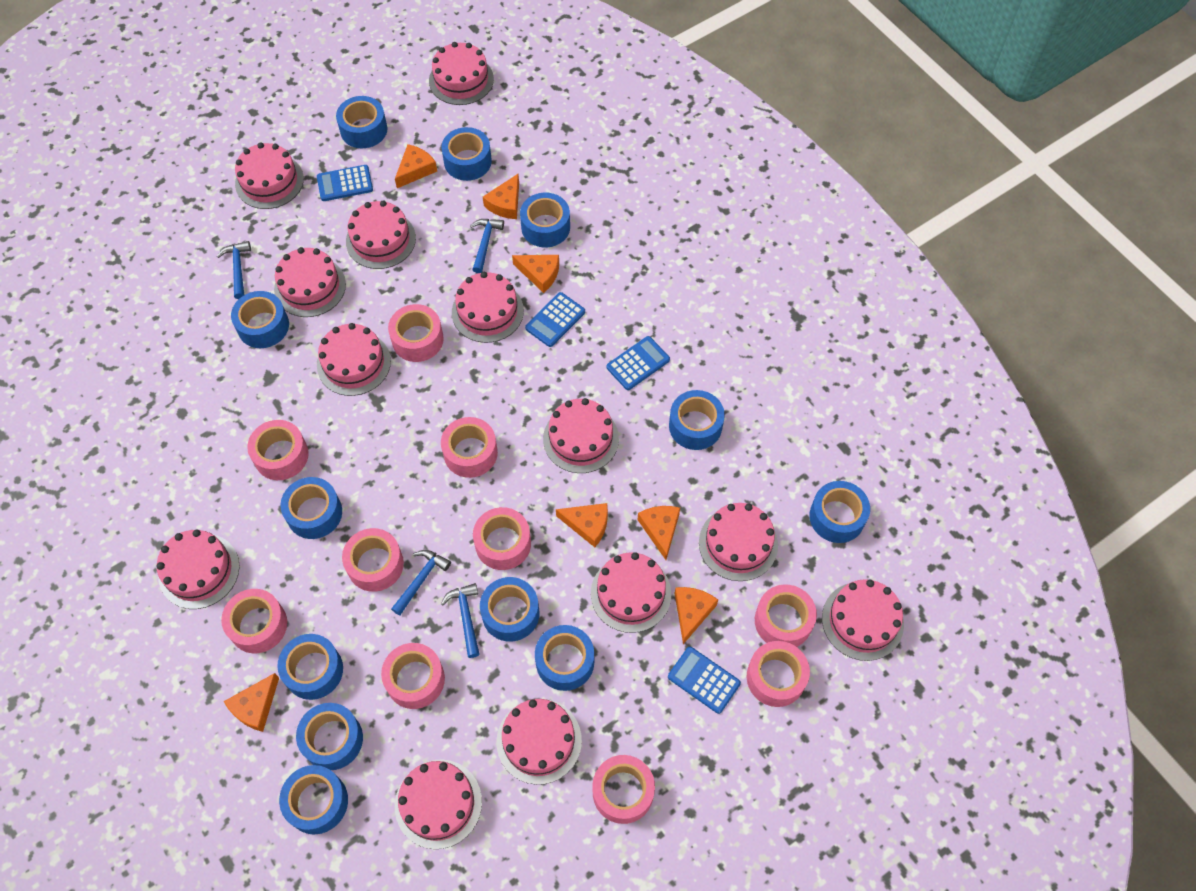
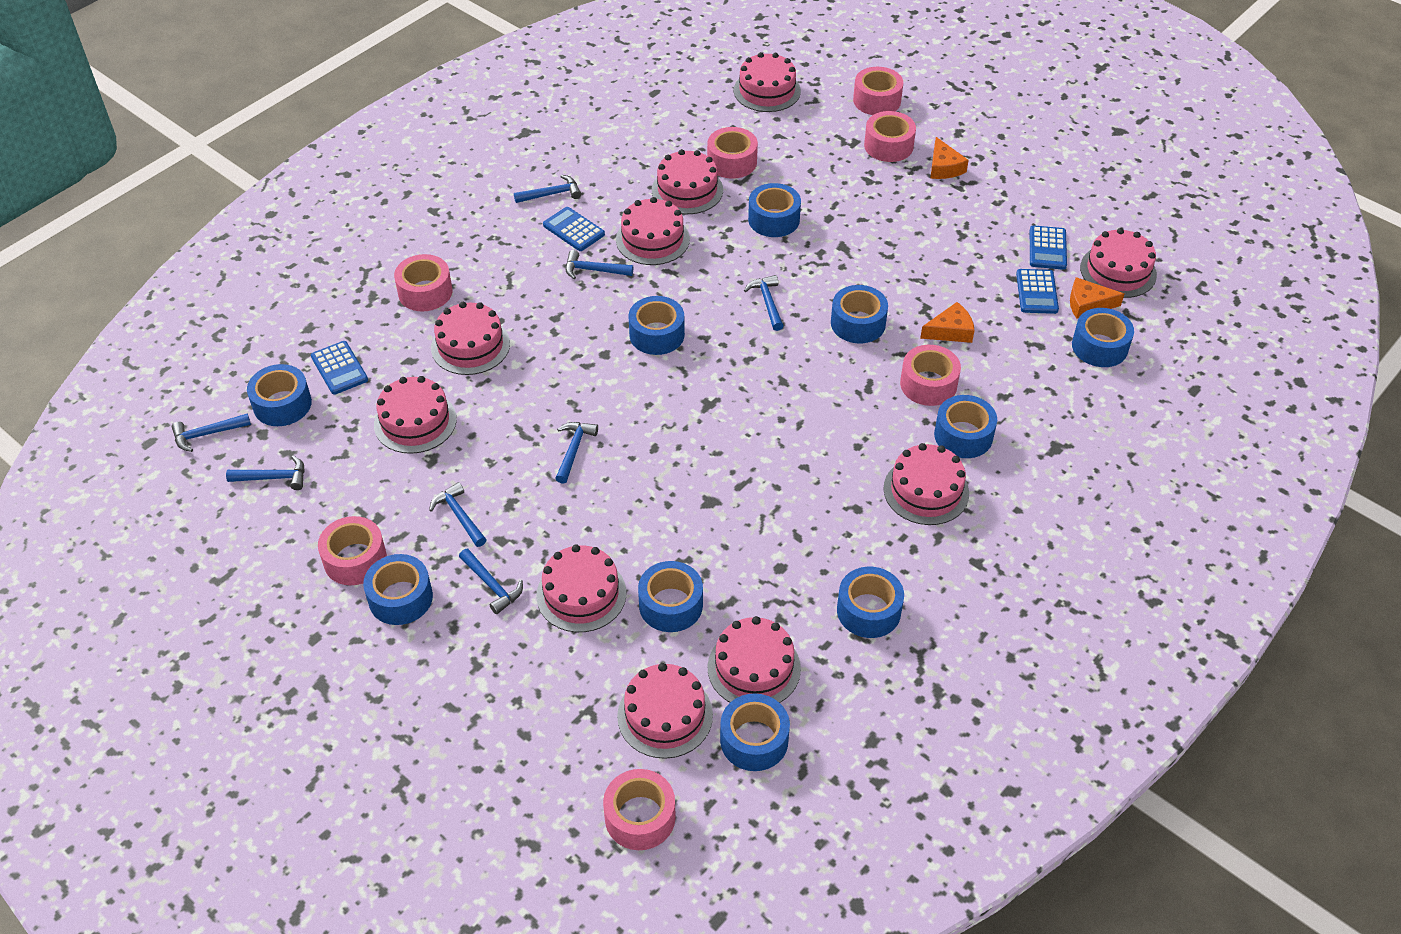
blue hammer: [217,241,251,299] [391,550,451,615] [441,583,480,658] [470,219,504,273] = 4 -> [172,413,251,452] [226,456,305,490] [429,482,487,547] [459,548,523,614] [514,175,581,203] [555,422,598,484] [566,250,633,279] [744,275,784,331] = 8
blue tape: [231,291,289,348] [277,634,343,700] [279,765,348,834] [281,477,342,539] [296,703,363,770] [336,96,387,148] [442,127,492,181] [480,577,539,642] [520,193,570,248] [535,625,594,691] [669,390,725,450] [809,481,870,543] = 12 -> [247,364,312,426] [363,554,433,625] [628,296,685,355] [638,561,703,632] [720,693,790,771] [748,183,801,237] [831,285,888,343] [837,567,904,638] [934,395,997,458] [1072,308,1134,367] = 10
orange cheese: [224,673,279,732] [395,144,437,188] [483,174,519,219] [512,255,559,293] [556,503,608,547] [638,506,680,560] [675,587,718,644] = 7 -> [920,302,975,343] [930,137,969,179] [1070,277,1124,319] = 3
pink cake: [157,529,239,609] [235,142,304,209] [274,247,346,317] [317,323,391,396] [346,200,416,269] [395,759,482,849] [429,42,494,105] [452,272,524,343] [497,699,582,785] [543,398,619,473] [591,552,671,633] [699,503,778,581] [822,579,904,661] = 13 -> [374,376,457,454] [431,302,510,375] [536,544,626,632] [616,197,690,265] [617,663,713,759] [652,149,723,214] [708,616,801,703] [734,52,801,112] [883,443,969,525] [1080,228,1157,298] = 10
pink tape: [221,589,287,653] [247,420,309,480] [342,528,404,592] [381,643,445,709] [388,304,444,362] [441,417,498,478] [473,507,531,570] [592,755,655,824] [747,641,810,707] [755,584,817,647] = 10 -> [318,516,387,585] [394,254,452,311] [603,769,676,850] [707,127,758,179] [853,67,903,115] [864,111,916,162] [900,345,961,406] = 7

